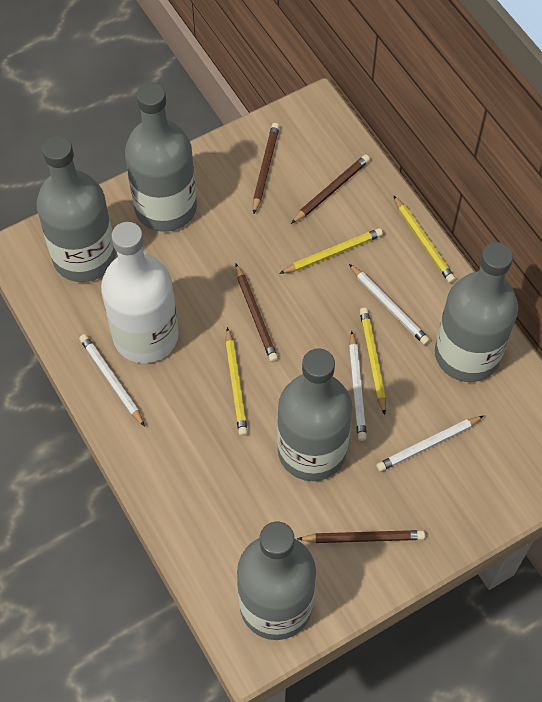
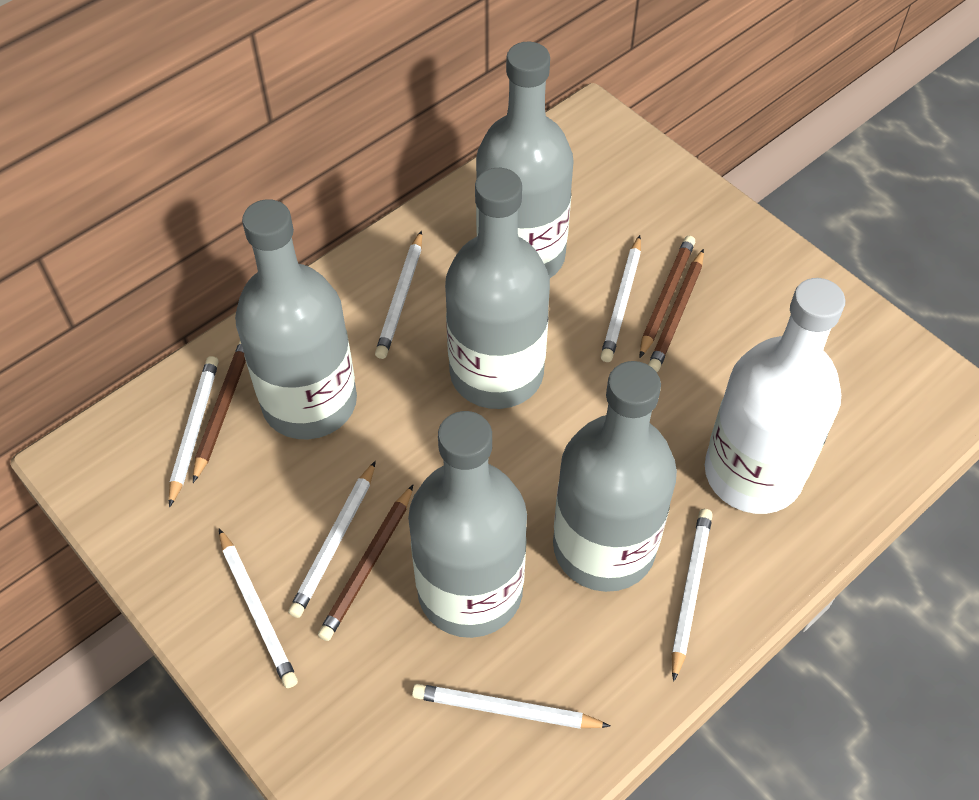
white pencil: [79,334,145,427] [349,264,430,345] [349,331,367,441] [376,416,484,472] = 4 -> [169,356,219,508] [219,528,298,688] [288,461,376,618] [375,231,422,359] [412,684,611,729] [600,235,641,362] [672,509,713,682] = 7
yellow pencil: [225,327,248,436] [279,228,383,274] [360,308,386,415] [393,195,455,283] = 4 -> none = 0

